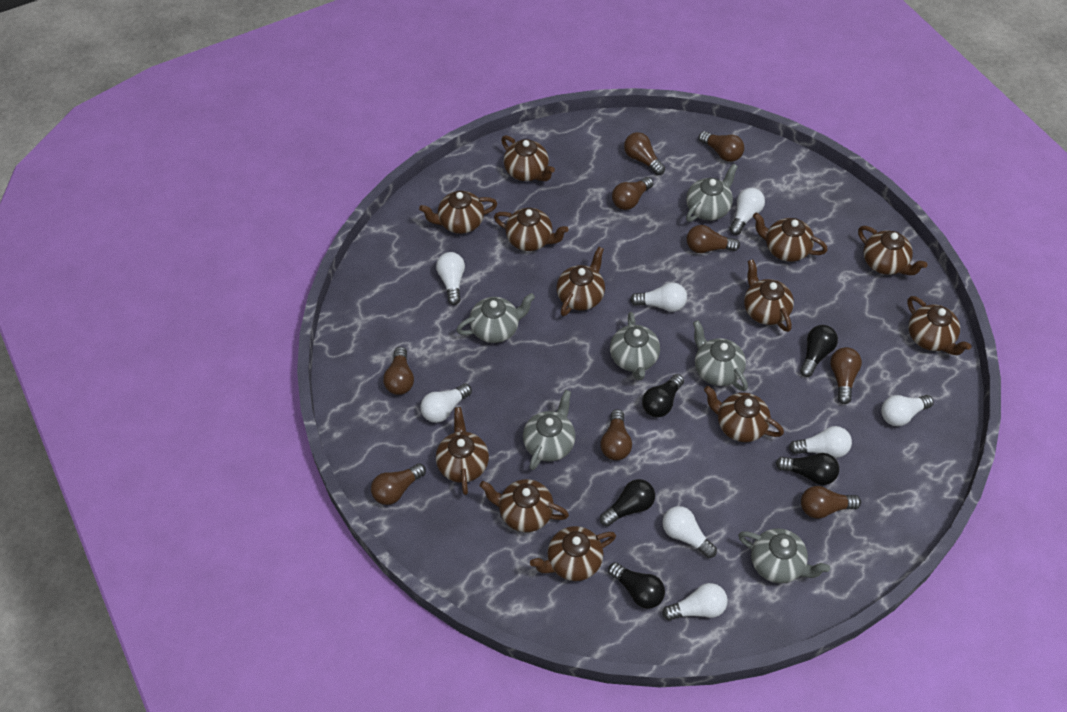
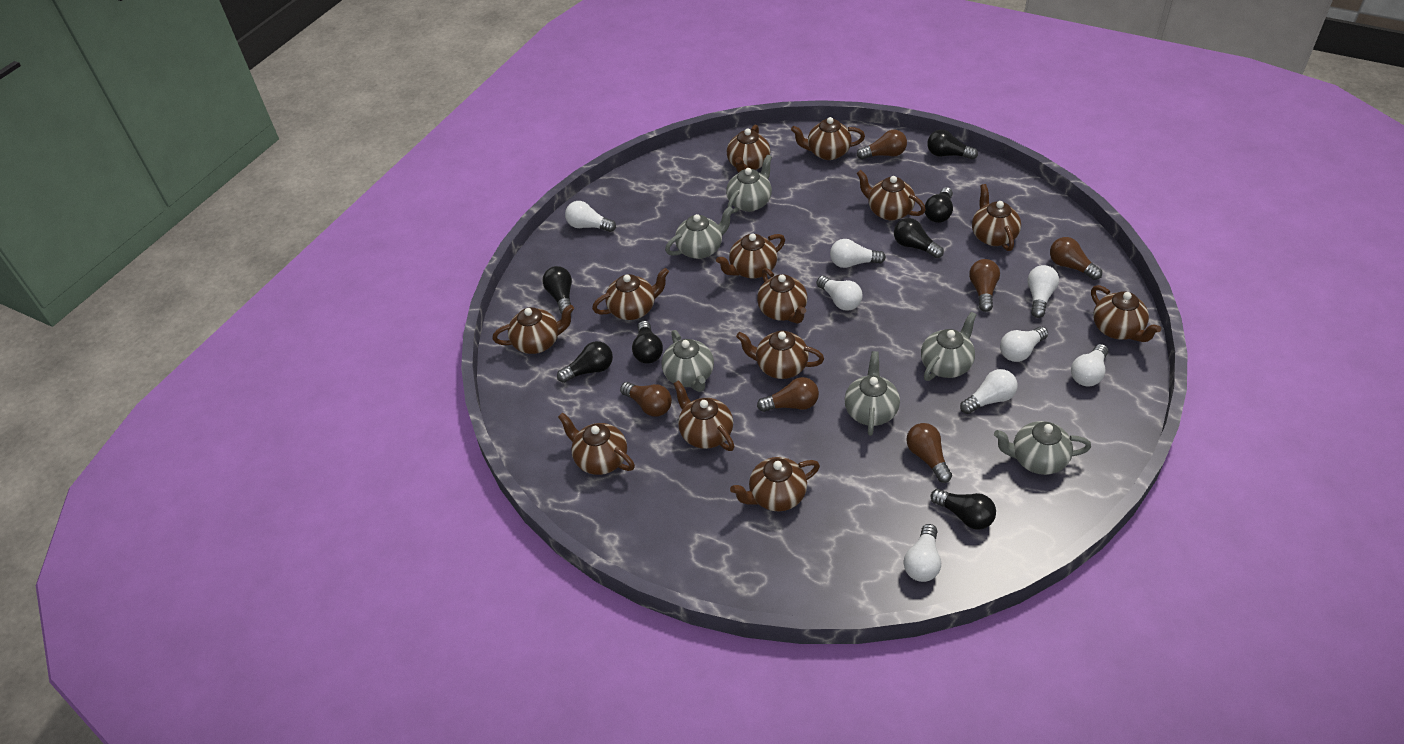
black light bulb: [600,479,655,527] [608,562,665,609] [642,374,684,417] [776,453,839,485] [800,325,838,377] = 5 -> [543,266,573,314] [557,341,613,383] [632,321,663,364] [894,218,944,258] [925,187,953,223] [927,130,978,160] [931,489,996,530] = 7
brown light bulb: [371,463,426,505] [383,347,414,395] [600,409,632,460] [612,177,653,210] [624,132,665,175] [687,225,740,253] [699,131,744,162] [801,486,861,519] [830,347,862,404] = 9 -> [620,382,672,417] [757,377,819,412] [857,130,907,160] [906,423,952,483] [969,259,1000,312] [1050,237,1102,280] = 6
brown teapot: [419,191,497,234] [436,407,489,495] [480,479,569,532] [494,208,568,251] [501,135,555,181] [530,526,616,581] [557,247,605,316] [704,386,784,442] [744,259,794,332] [753,213,828,262] [858,226,928,275] [907,296,972,355] = 12 -> [492,304,574,354] [558,412,635,475] [592,268,669,320] [673,380,735,451] [716,233,785,279] [727,125,770,172] [730,457,820,511] [736,331,824,379] [757,268,807,323] [791,117,865,160] [856,170,926,220] [972,184,1021,251] [1091,285,1161,342] = 13

